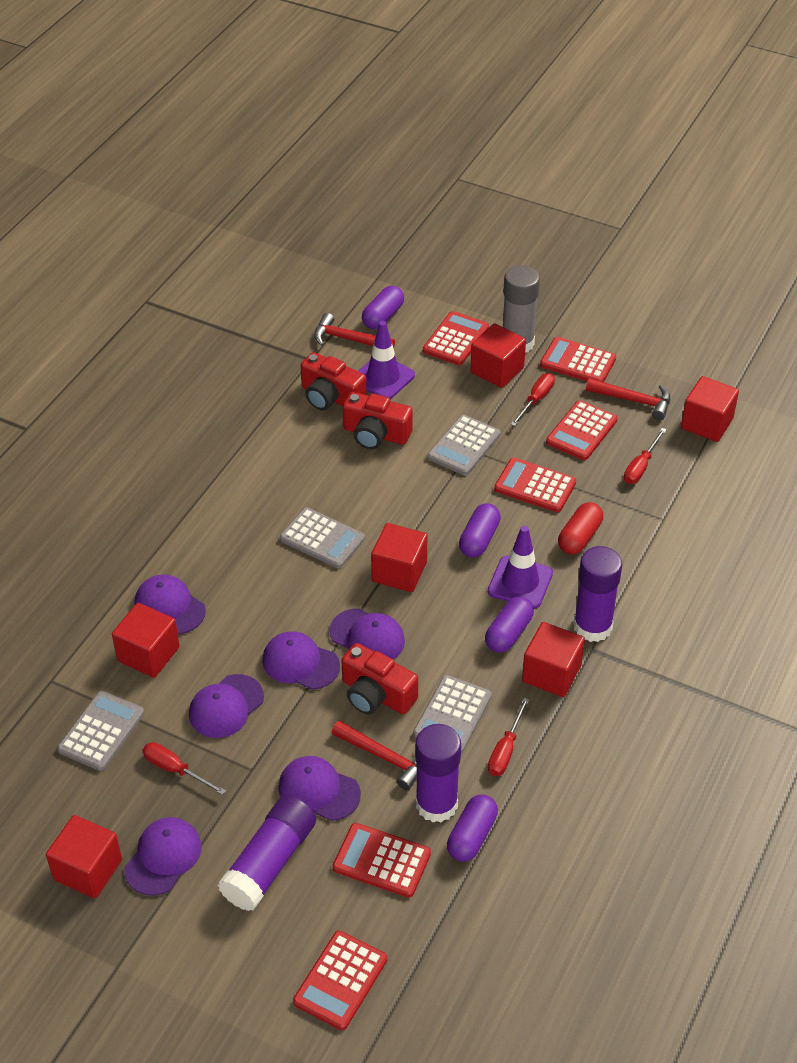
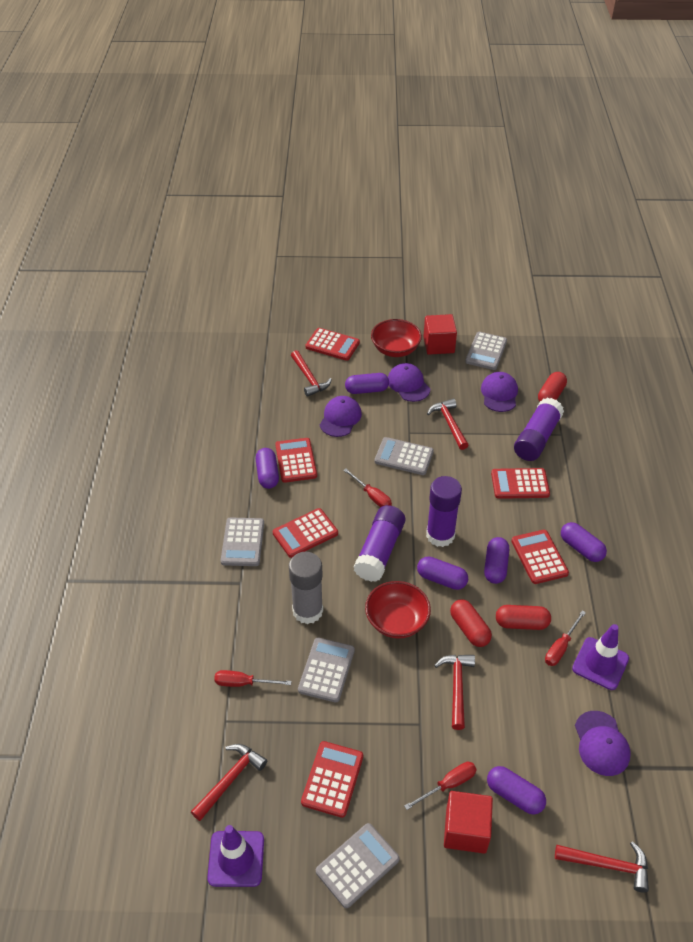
grey calculator: [57,691,144,771] [280,508,365,568] [413,675,492,753] [428,415,500,475] = 4 -> [221,517,264,566] [298,638,355,703] [316,823,399,908] [374,437,434,475] [465,332,507,370] = 5
purple cap: [124,817,202,896] [135,574,206,634] [189,674,264,738] [262,631,340,690] [278,756,361,821] [329,608,405,659] = 6 -> [320,396,362,437] [388,363,430,402] [481,372,518,412] [575,711,631,776] = 4
purple capsule: [362,286,404,329] [447,794,498,862] [459,503,501,557] [485,596,534,653] = 4 -> [256,448,279,489] [345,373,389,394] [417,556,468,590] [484,537,509,584] [487,766,546,814] [561,522,607,562] = 6
red bowl: none = 0 -> [365,581,431,638] [371,319,422,357] = 2
red camera: [300,352,366,410] [341,643,418,715] [343,392,413,449] = 3 -> none = 0
red capsule: [558,502,603,554] = 1 -> [450,599,492,647] [496,605,551,630] [538,372,567,402] = 3
red cube: [46,815,122,898] [112,603,180,678] [371,523,428,592] [471,323,526,388] [522,622,585,697] [681,376,739,442] = 6 -> [423,314,457,355] [444,791,493,854] = 2
red hammer: [314,313,395,349] [332,720,417,790] [586,378,671,420] = 3 -> [191,744,267,821] [291,350,332,397] [427,398,469,450] [434,655,475,730] [555,841,649,893] = 5

